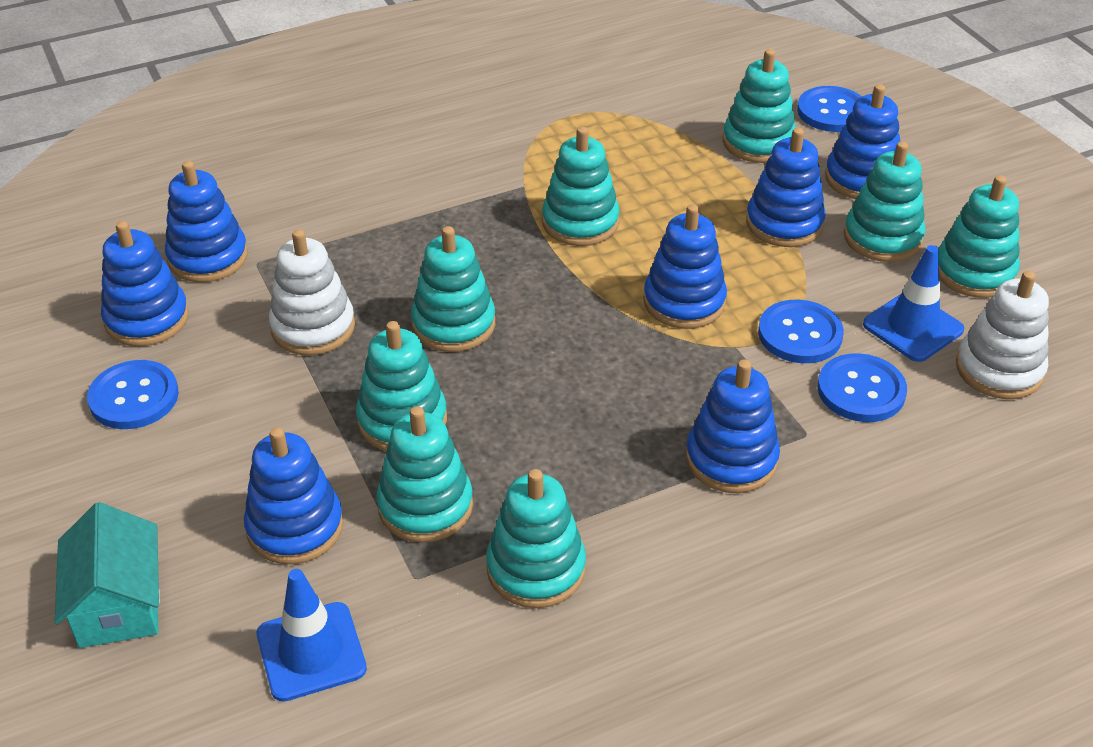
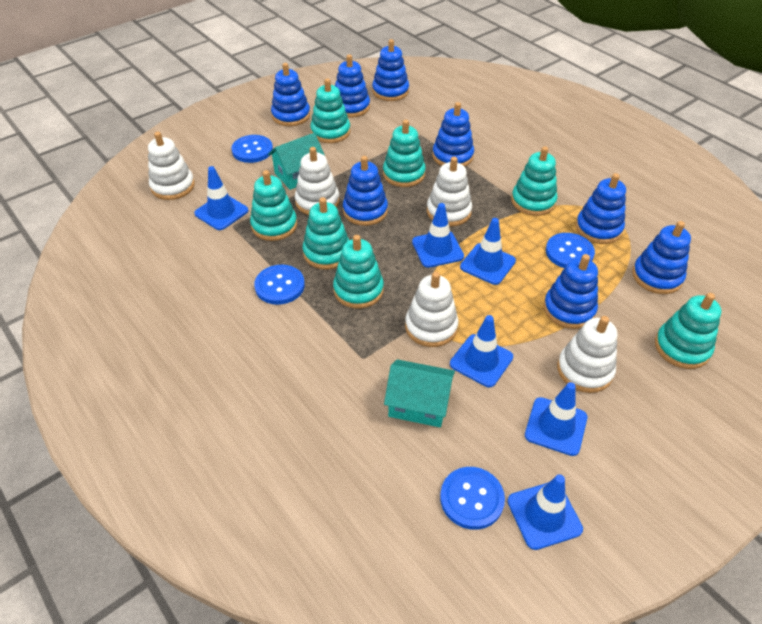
blue stacking toy: [101,221,189,346] [165,161,248,282] [244,427,344,564] [643,204,727,329] [686,360,780,493] [746,128,826,247] [825,84,900,199] = 7 -> [271,63,310,126] [335,54,370,117] [343,156,388,226] [372,39,409,101] [432,102,474,167] [544,254,598,329] [576,173,626,244] [632,221,691,294] = 8
blue traffic cone: [257,569,367,702] [863,245,964,362] = 2 -> [194,166,248,230] [412,203,464,268] [450,315,513,387] [460,218,516,285] [507,474,583,550] [525,382,587,456] = 6
turquoise house: [55,502,160,648] = 1 -> [268,133,325,190] [384,359,455,427] = 2
turquoise stacking toy: [356,321,447,451] [376,406,473,543] [411,226,495,352] [486,469,586,608] [542,127,620,246] [723,49,796,163] [844,142,925,262] [938,175,1020,298] = 8 -> [250,170,297,241] [303,197,349,269] [310,78,350,143] [333,235,384,309] [383,120,426,187] [511,146,558,216] [655,293,721,369] = 7
white stacking toy: [269,229,355,355] [956,271,1049,399] = 2 -> [148,132,195,200] [295,147,340,215] [405,272,459,347] [427,157,472,227] [557,316,617,393] = 5

